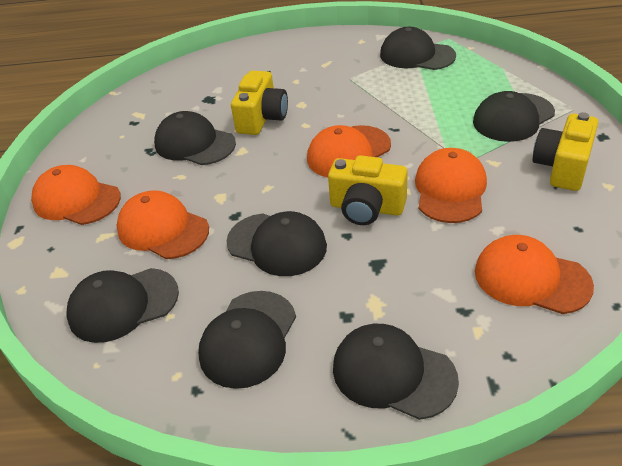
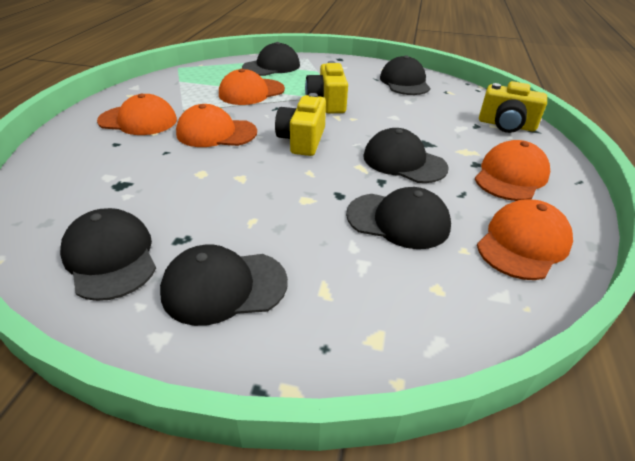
black cap: [67,268,179,343] [154,111,236,165] [198,291,296,389] [226,211,327,276] [333,324,459,420] [380,27,456,70] [473,91,555,142] = 7 -> [60,208,156,301] [160,245,288,326] [242,42,300,76] [346,187,451,249] [363,128,448,183] [380,55,430,95] = 6

